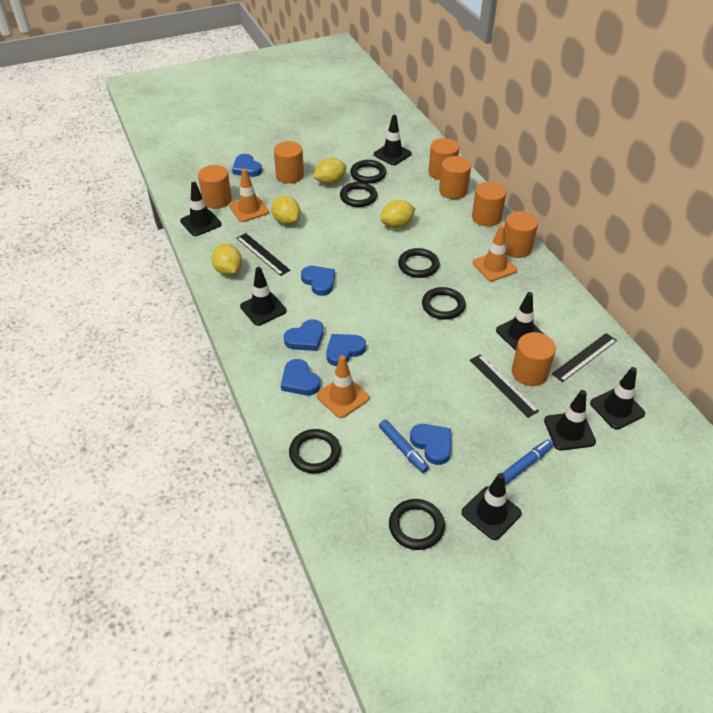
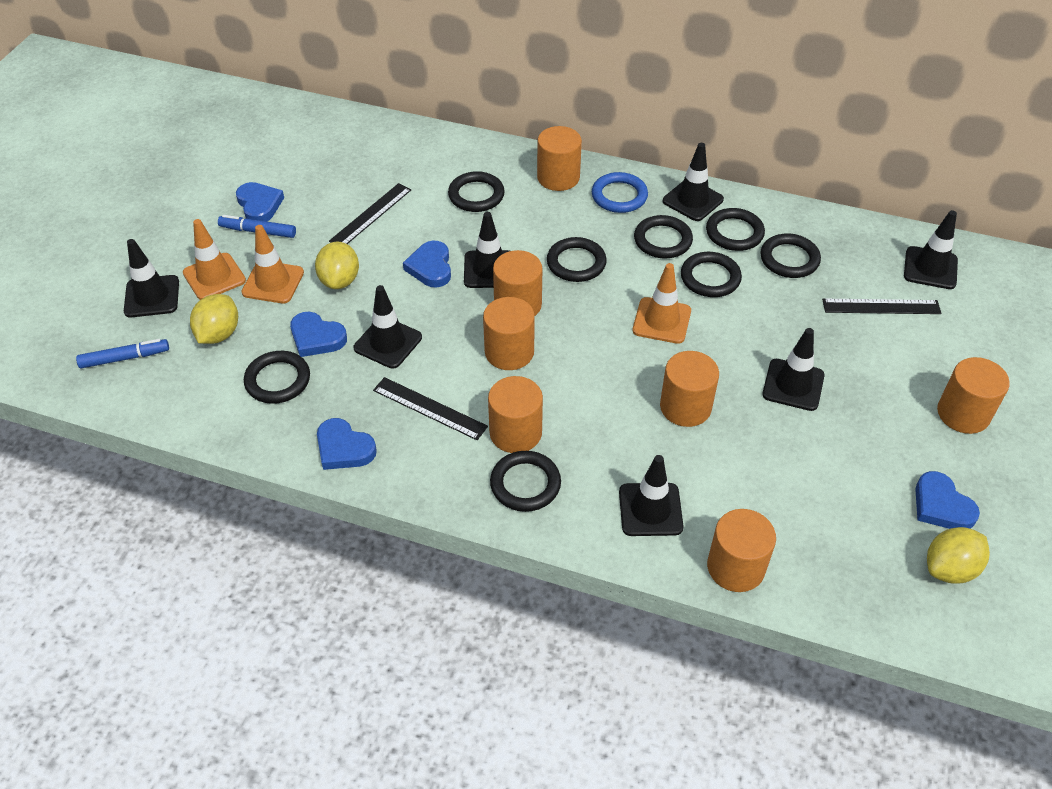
black ring: [289,429,341,473] [340,182,377,207] [350,160,387,184] [389,499,445,550] [398,248,440,278] [422,287,466,320] = 6 -> [244,351,310,404] [448,171,505,212] [490,451,561,512] [547,237,607,282] [634,215,693,258] [681,252,742,297] [706,208,765,251] [760,234,821,278] = 8
blue heart: [232,154,262,177] [281,359,320,395] [284,319,324,351] [301,266,335,296] [326,334,366,366] [410,424,451,465] = 6 -> [236,182,284,221] [290,312,347,357] [317,418,377,470] [403,241,451,287] [915,471,980,529] = 5
blue ring: none = 0 -> [592,172,648,213] = 1
yellow lemon: [211,244,242,275] [271,196,301,225] [313,158,347,185] [380,200,416,228] = 4 -> [190,294,238,344] [315,242,359,289] [927,527,990,584] = 3

